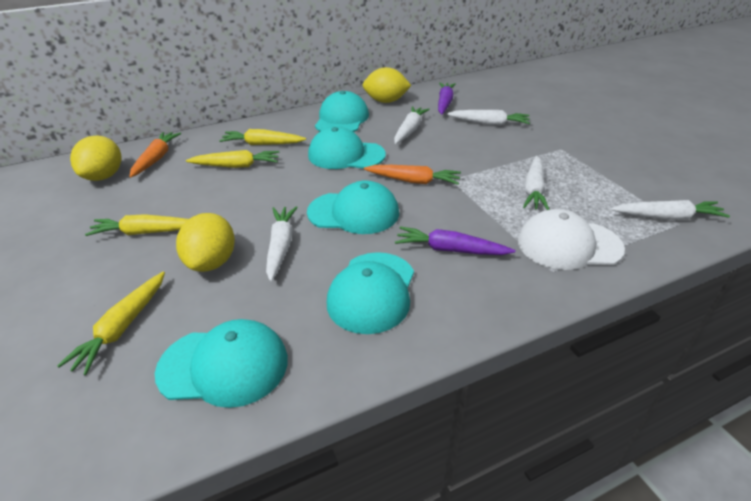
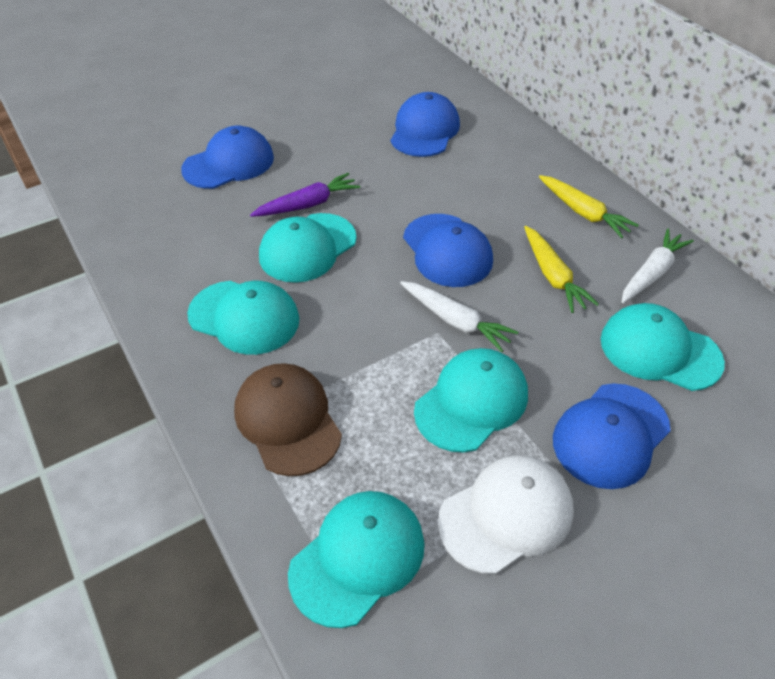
blue cap: none = 0 -> [181,126,274,189] [391,92,460,157] [403,214,493,287] [553,383,671,489] = 4
brown cap: none = 0 -> [234,363,342,476] = 1
orange carrot: [129,132,181,178] [364,165,461,185] = 2 -> none = 0
purple carrot: [395,226,515,255] [438,83,456,114] = 2 -> [250,173,360,217] = 1
white carrot: [266,206,298,281] [394,106,430,144] [447,110,530,126] [523,156,549,210] [611,200,730,220] = 5 -> [400,281,518,352] [622,229,694,303] = 2
yellow carrot: [57,271,165,375] [85,215,189,236] [186,150,279,168] [219,129,306,145] = 4 -> [524,226,599,313] [539,175,638,238] = 2
yellow lemon: [70,136,122,181] [176,213,235,272] [363,67,412,103] = 3 -> none = 0

